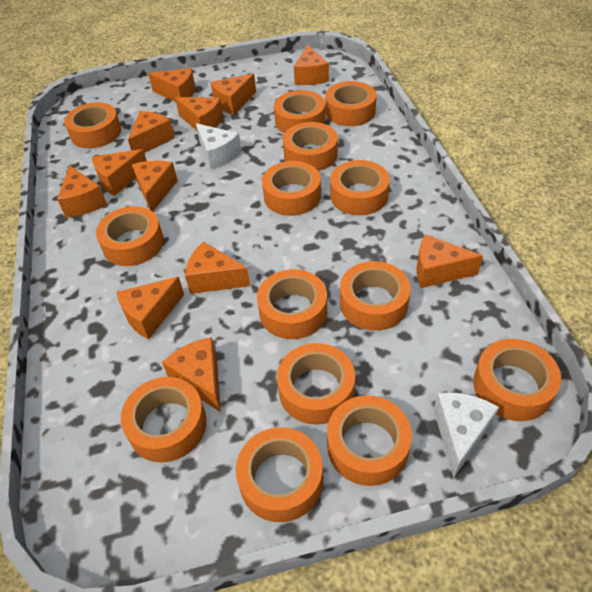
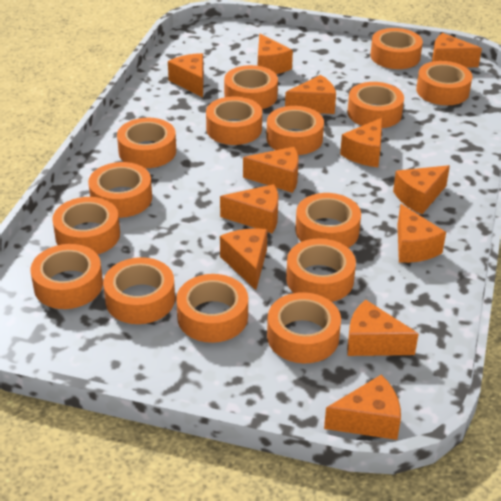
orange tape: [64,102,121,148] [96,206,164,266] [121,377,206,462] [236,427,323,522] [257,269,327,339] [262,161,321,216] [274,90,325,133] [277,343,355,425] [283,122,338,171] [325,81,377,126] [327,395,412,486] [330,160,390,215] [340,261,411,331] [473,339,561,421] = 14 -> [30,244,103,309] [52,197,120,255] [88,162,152,218] [103,257,175,324] [117,118,176,168] [176,274,248,343] [206,97,262,145] [224,65,278,109] [266,106,324,155] [267,292,341,363] [286,238,356,302] [295,193,361,248] [347,82,404,128] [370,28,423,69] [416,61,472,105] = 15
white cheese: [196,123,241,170] [434,392,499,478] = 2 -> none = 0

